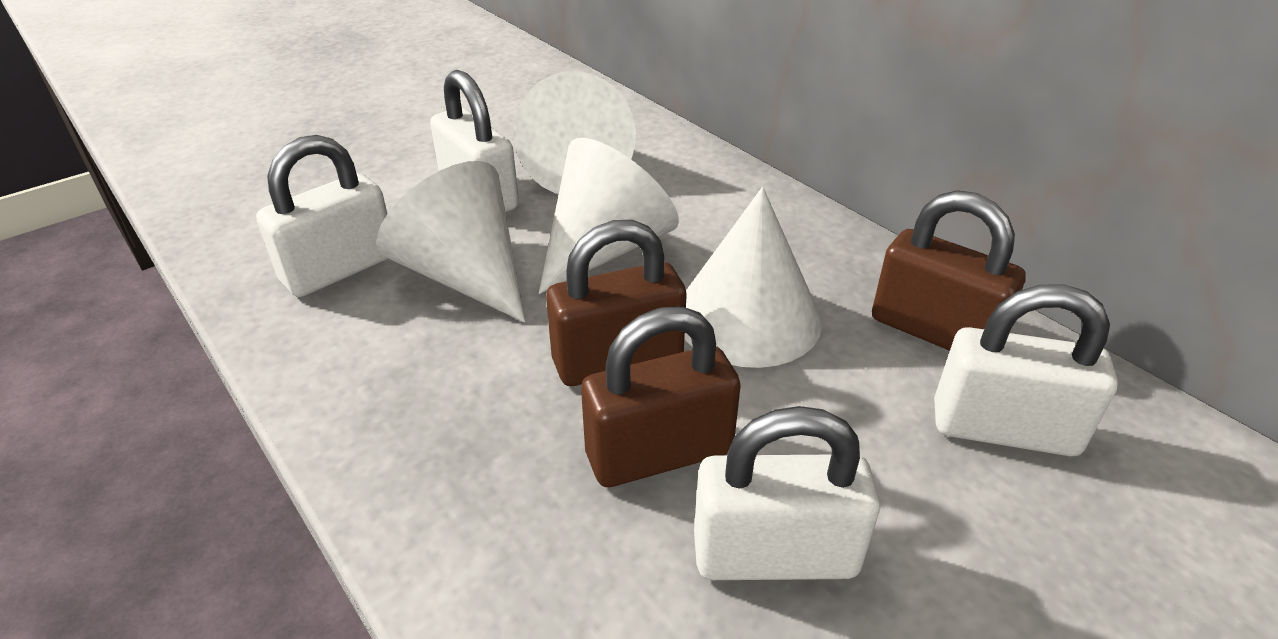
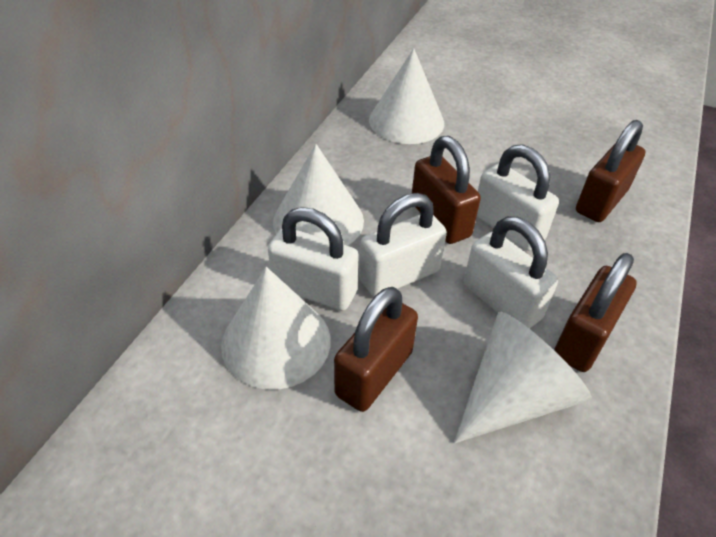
brown padlock: [546,220,687,386] [581,306,741,487] [872,190,1026,351] = 3 -> [334,287,418,412] [412,136,481,244] [554,253,637,372] [576,120,646,222] = 4

